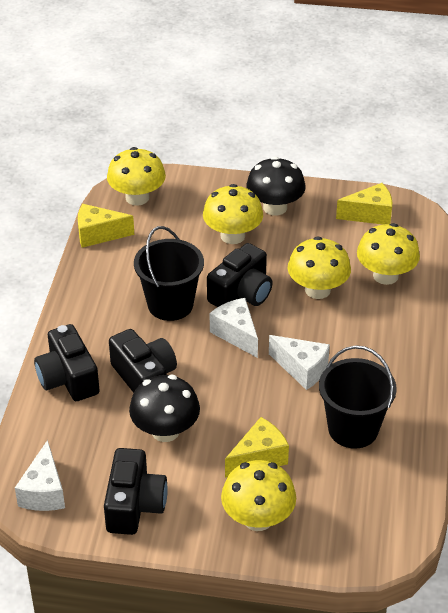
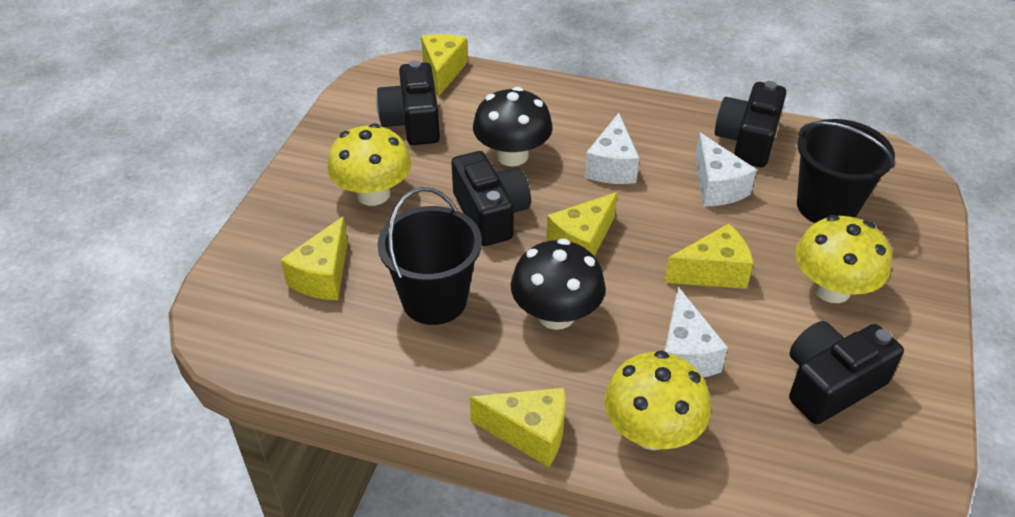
yellow cheese: [78,204,134,248] [225,417,289,478] [336,183,392,225] = 3 -> [281,216,348,300] [421,34,468,97] [470,388,566,467] [546,192,617,256] [664,224,754,289] = 5
yellow mushroom: [107,147,166,206] [203,184,263,244] [221,460,296,531] [288,236,351,299] [357,223,420,285] = 5 -> [328,123,411,206] [604,351,711,450] [795,215,892,303] = 3

